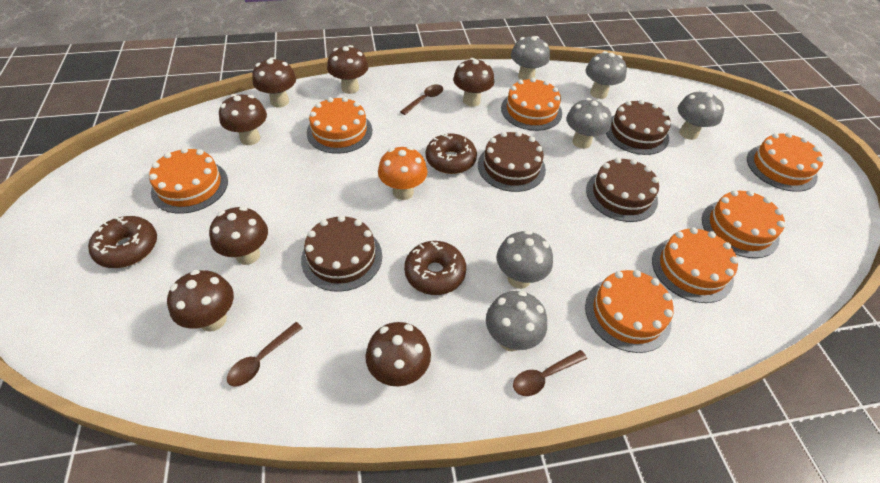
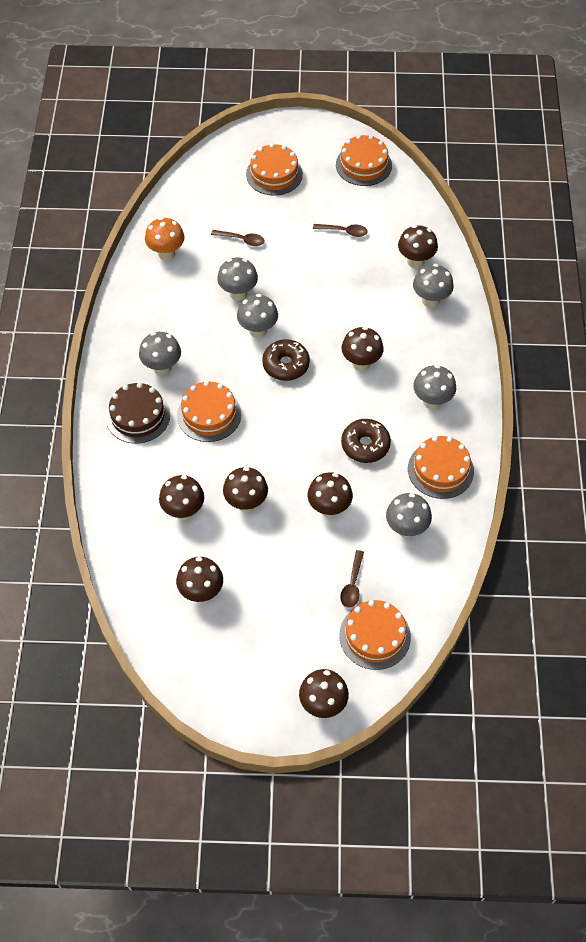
brown cake: [301,215,382,292] [478,131,546,192] [586,158,659,222] [606,99,671,155] = 4 -> [106,382,170,444] = 1
brown donut: [88,216,157,268] [404,241,466,295] [426,133,477,174] = 3 -> [262,339,310,381] [341,419,391,463] = 2
orange cake: [149,147,228,214] [307,97,372,154] [501,77,562,131] [585,270,674,353] [652,227,738,303] [702,190,785,258] [747,132,824,192] = 7 -> [177,381,241,442] [246,143,303,196] [336,135,392,186] [339,600,411,670] [408,436,474,499] = 5

